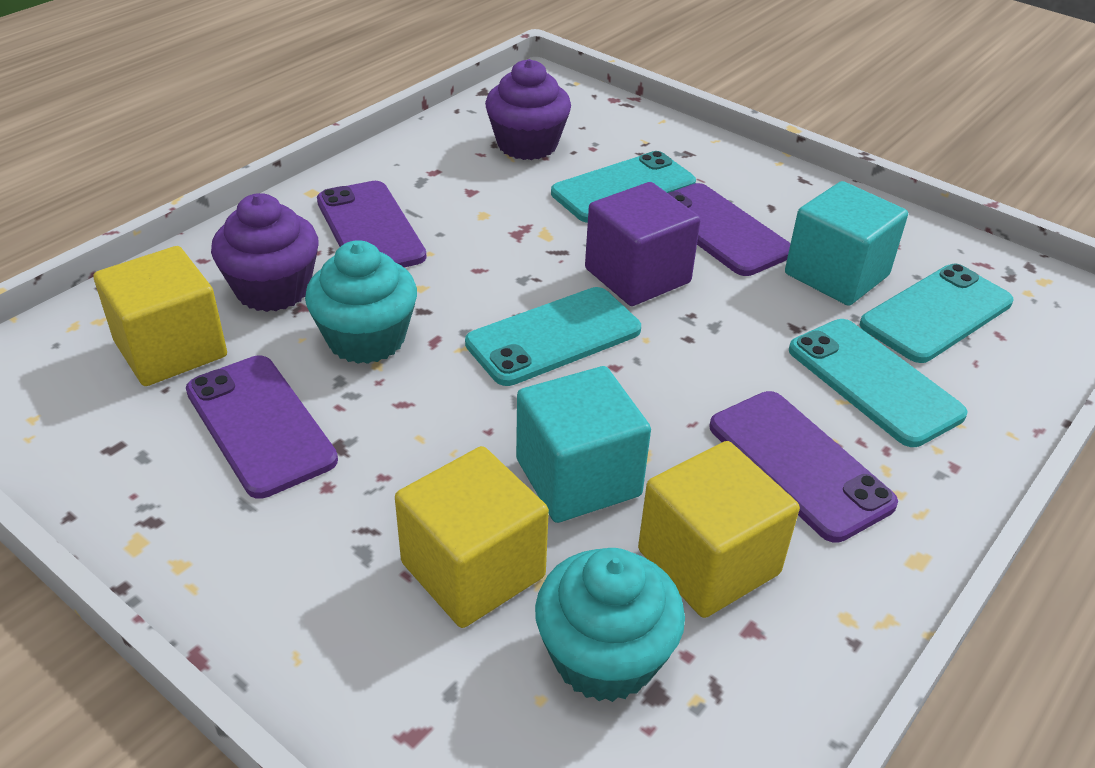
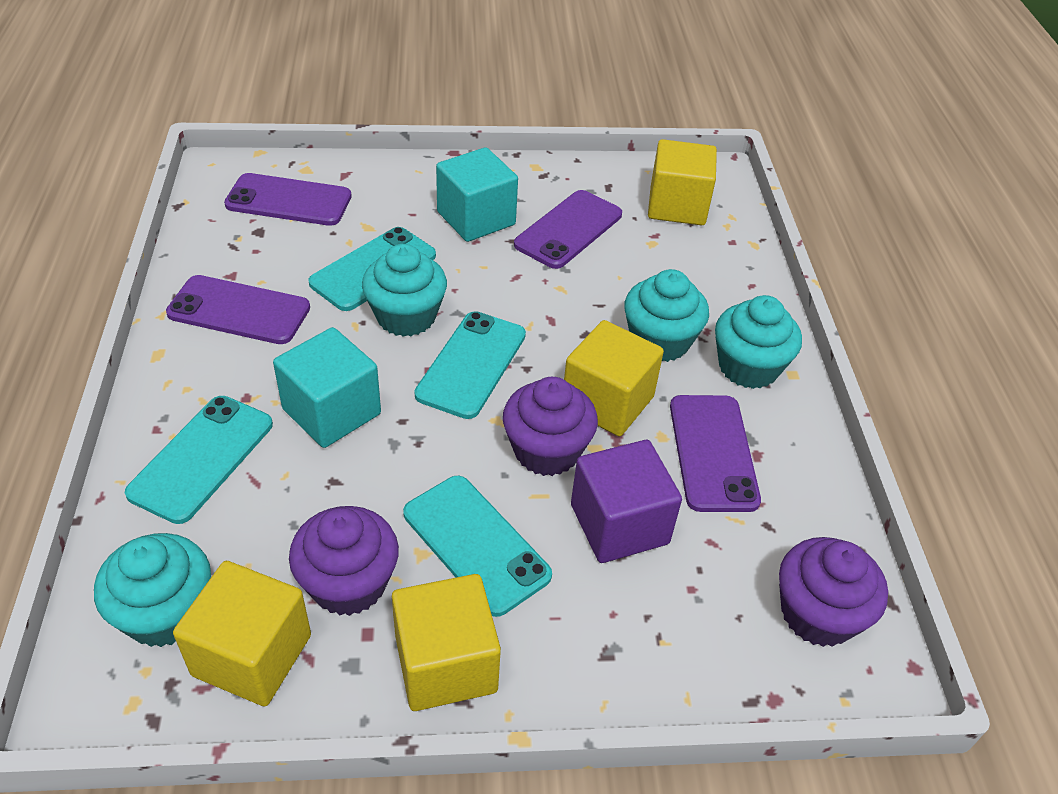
purple cupcake: [211,193,319,312] [485,59,571,160] = 2 -> [289,506,399,616] [503,377,598,476] [779,537,888,647] = 3
turquoise cupcake: [305,240,417,364] [535,548,685,702] = 2 -> [94,533,211,647] [362,244,447,337] [624,269,709,362] [715,295,802,389] = 4
yellow cube: [94,246,227,386] [395,446,549,628] [638,441,800,618] = 3 -> [173,561,311,706] [392,574,501,711] [564,320,664,437] [648,139,717,225] = 4

